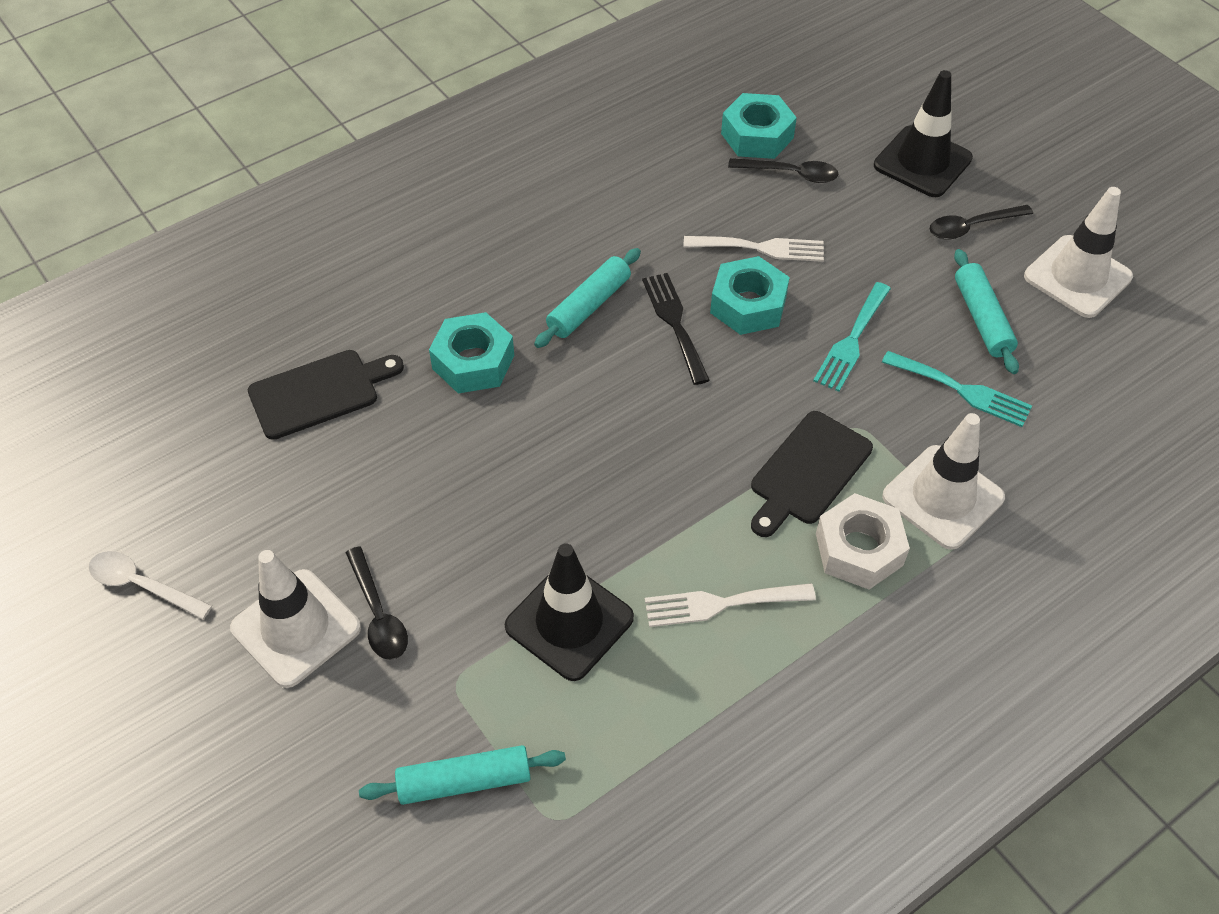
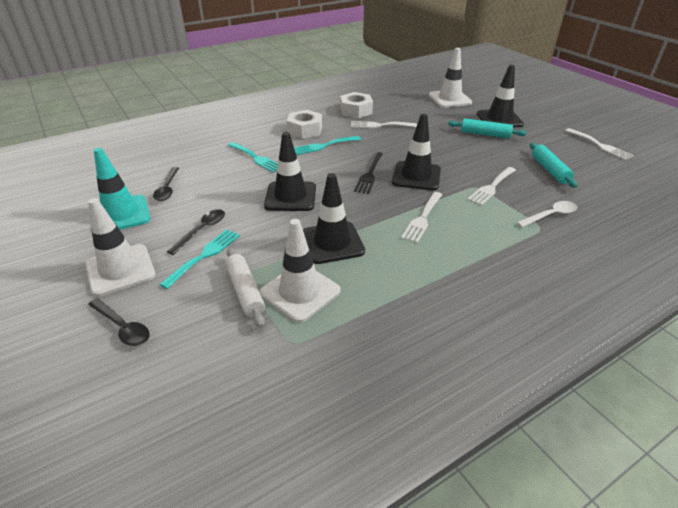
black cutting board: [248,350,404,440] [751,411,873,537] = 2 -> none = 0
black traffic cone: [505,543,634,681] [874,70,973,197] = 2 -> [264,132,316,211] [303,173,365,264] [392,114,441,191] [477,65,524,127] = 4
turquoise fork: [813,282,891,392] [882,351,1032,427] = 2 -> [159,229,240,289] [228,142,278,172] [294,136,361,155] = 3
turquoise nut: [429,312,514,394] [710,256,790,335] [721,93,797,159] = 3 -> none = 0
turquoise rolling pin: [359,745,566,805] [534,248,641,348] [954,249,1019,374] = 3 -> [448,118,527,138] [530,143,577,188] = 2
turquoise traffic cone: none = 0 -> [94,148,150,230] = 1
white fork: [645,583,816,627] [684,236,824,262] = 2 -> [351,121,417,128] [401,192,443,243] [467,167,516,206] [565,128,634,160] = 4
white nut: [816,493,910,589] = 1 -> [287,110,322,139] [340,92,373,118] = 2
white rolling pin: none = 0 -> [225,248,265,328] = 1

